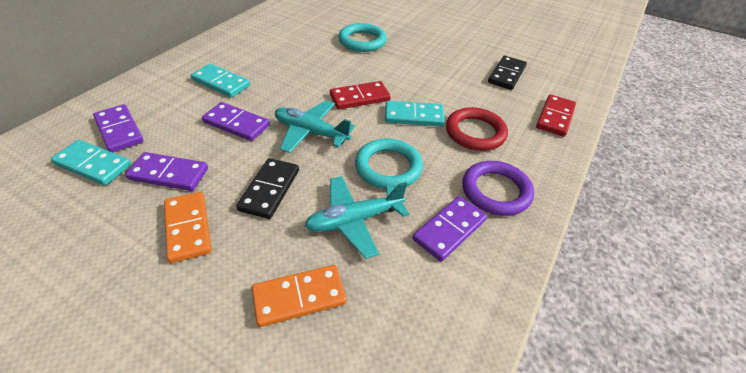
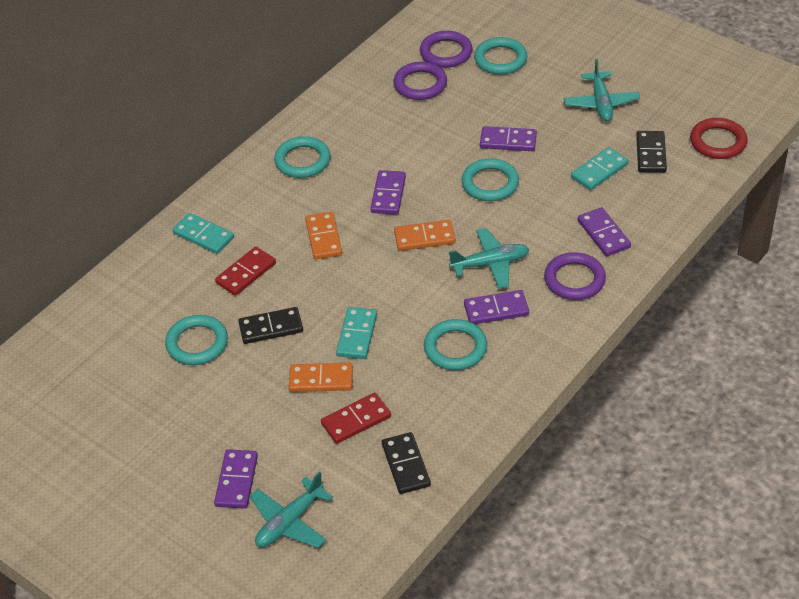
black domino: [236,158,299,219] [488,56,527,90] = 2 -> [238,307,303,344] [382,432,431,494] [636,131,667,173] = 3
orange domino: [164,192,212,263] [252,265,346,327] = 2 -> [289,363,353,392] [305,212,342,260] [394,220,455,251] = 3
purple domino: [93,104,144,152] [125,152,208,191] [202,102,270,141] [413,196,487,262] = 4 -> [214,449,258,509] [370,170,406,215] [464,290,529,324] [480,126,537,151] [578,207,631,256] = 5
purple ring: [463,161,534,216] = 1 -> [393,62,447,100] [420,31,472,68] [544,252,606,300] = 3
turquoise plane: [275,100,355,153] [305,176,409,259] = 2 -> [250,472,333,548] [449,228,529,289] [564,59,640,122] = 3
turquoise ring: [338,23,387,52] [355,139,423,189] = 2 -> [165,315,228,365] [274,136,330,178] [424,319,487,370] [461,158,519,201] [474,37,527,75] = 5

